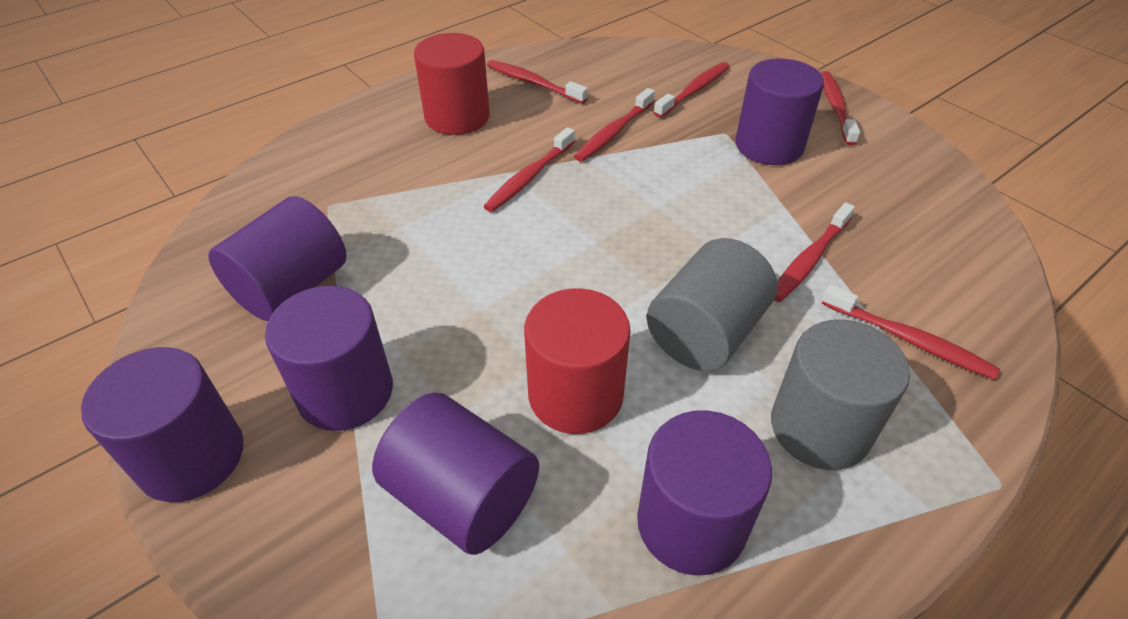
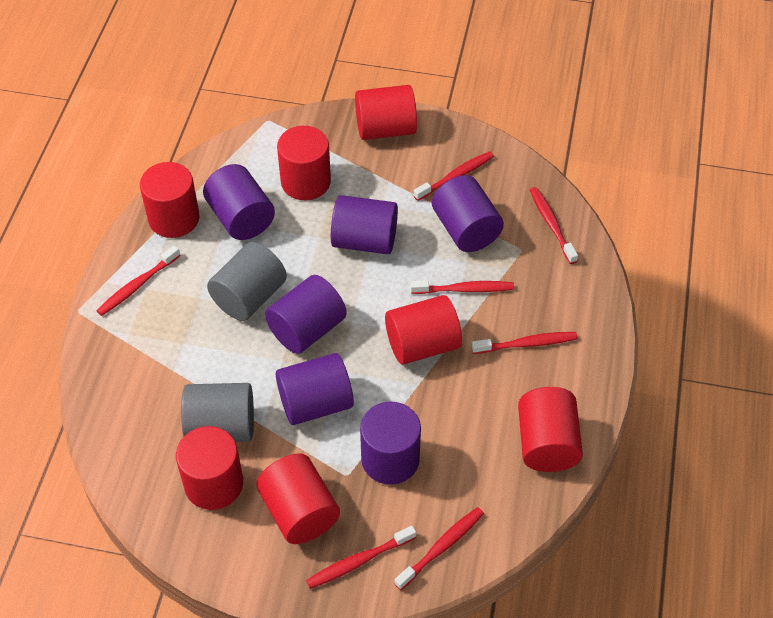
red cylinder: [414,33,490,135] [524,288,631,434] = 2 -> [140,162,200,238] [176,426,243,510] [256,453,340,544] [277,126,331,200] [355,85,417,140] [385,295,462,365] [518,387,583,472] = 7

